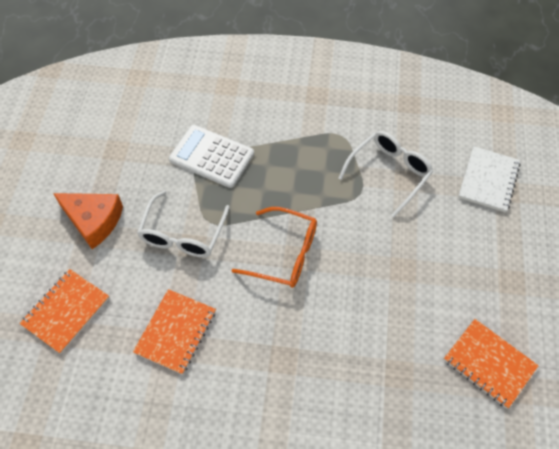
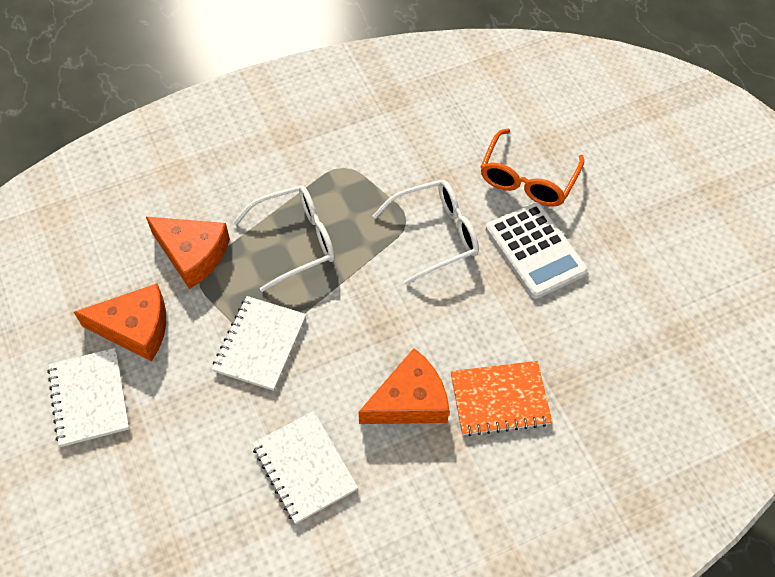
orange cheese: [53,193,123,249] = 1 -> [74,283,166,362] [146,217,230,289] [359,348,450,424] = 3
orange notebook: [19,269,109,354] [133,289,216,375] [444,319,539,409] = 3 -> [451,361,552,436] = 1
white notebook: [458,146,520,213] = 1 -> [47,348,129,447] [212,296,306,391] [252,411,358,524] = 3

